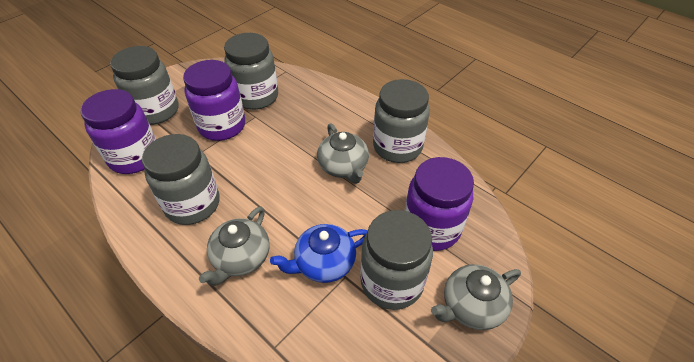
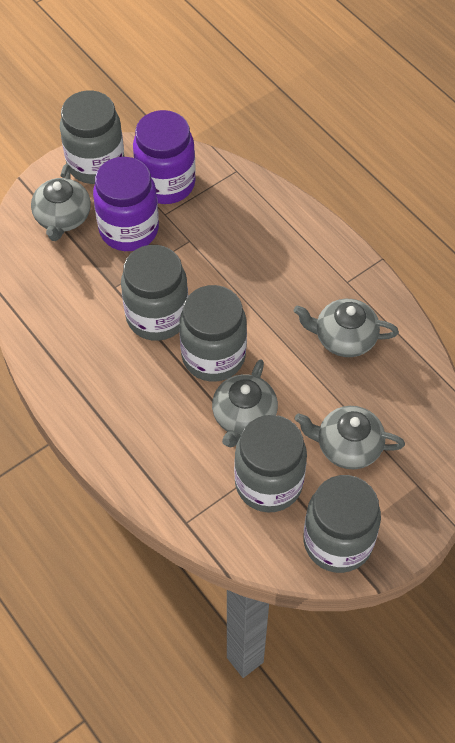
blue teapot: [270,224,368,283] = 1 -> none = 0
grey teapot: [199,206,270,286] [317,124,369,184] [431,264,521,330] = 3 -> [31,164,91,241] [212,359,278,447] [294,299,399,357] [295,406,405,469] = 4
purple jar: [80,89,156,174] [183,60,245,141] [404,157,474,251] = 3 -> [93,157,159,251] [133,110,196,204] = 2

